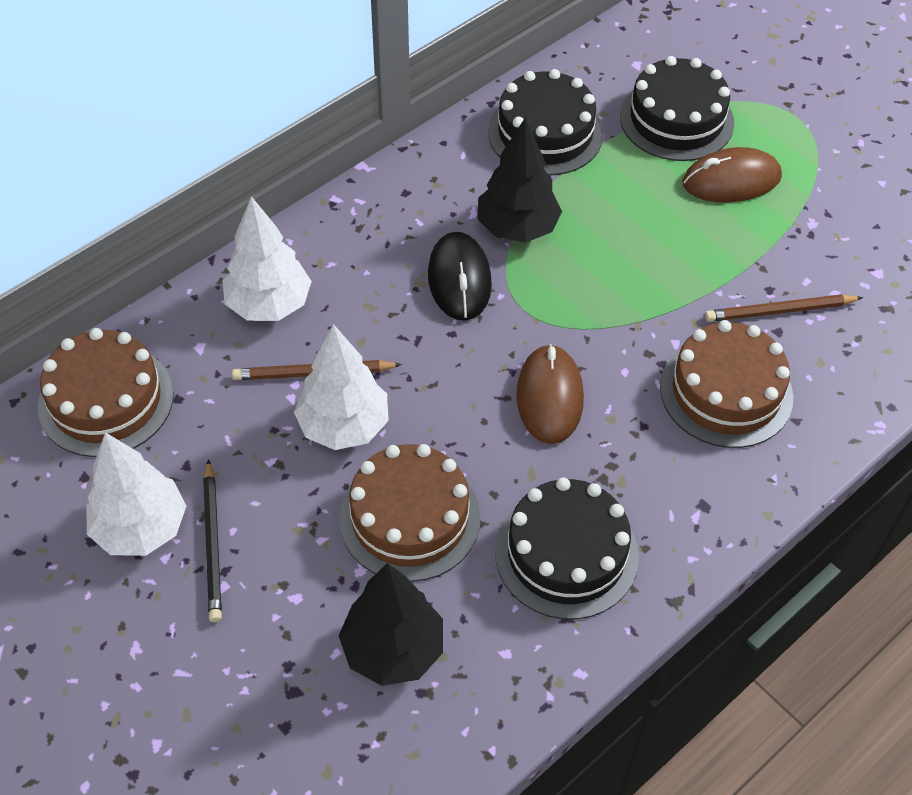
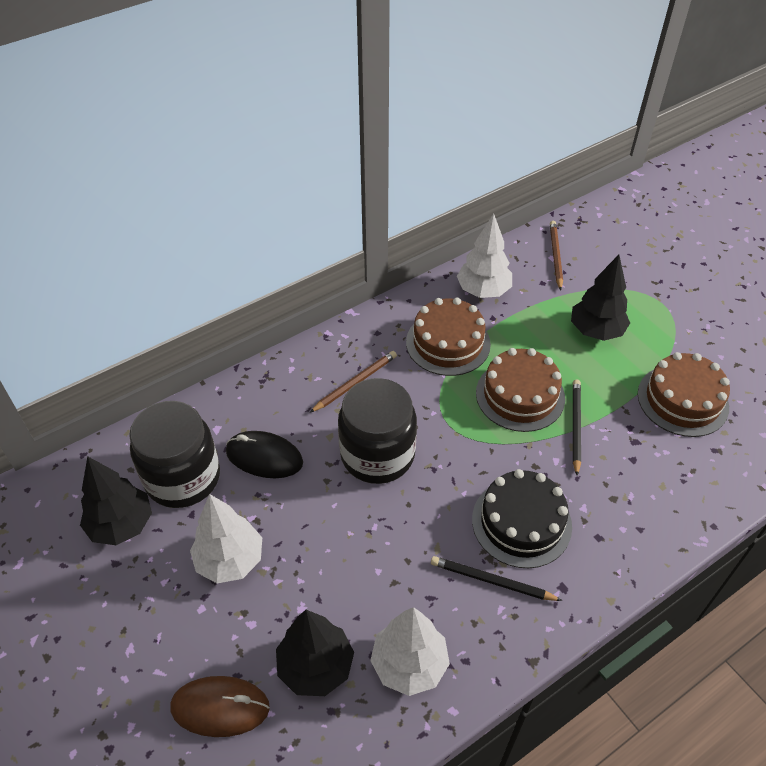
black cake: [488,69,603,175] [495,477,639,619] [620,56,734,161] = 3 -> [472,469,572,568] = 1
black jar: none = 0 -> [129,401,220,508] [338,378,417,484] = 2
black pencil: [203,459,222,622] = 1 -> [431,556,562,601] [573,379,581,476] = 2
black tree: [339,563,443,686] [478,117,562,243] = 2 -> [80,456,152,545] [276,610,354,696] [571,255,630,341] = 3
brown mouse: [516,344,584,444] [683,147,782,203] = 2 -> [170,676,270,737] = 1

